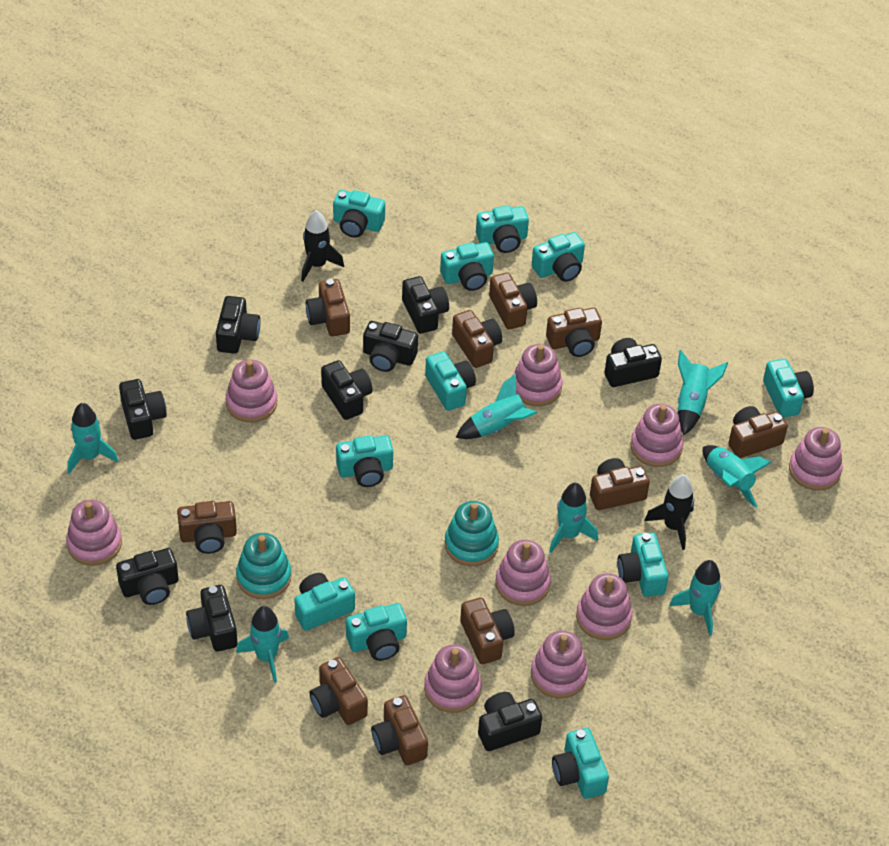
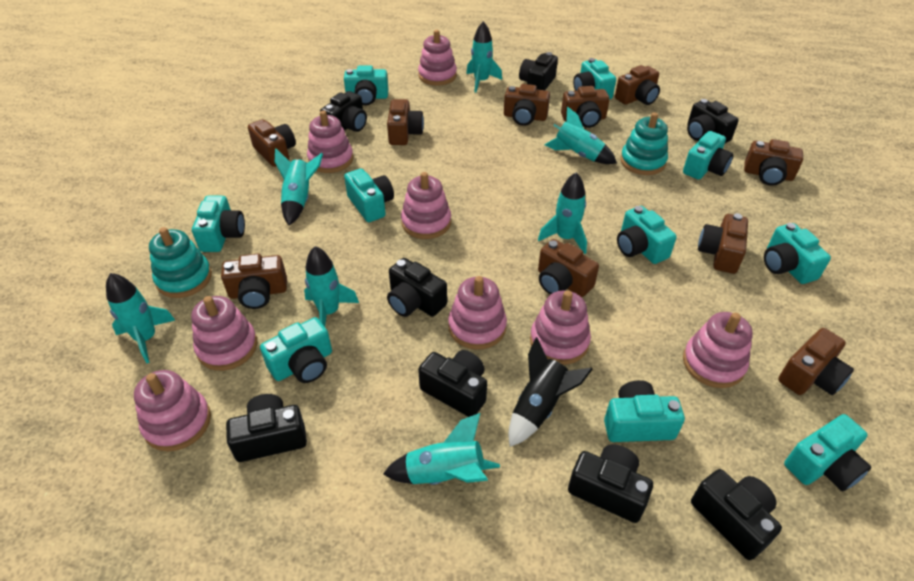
black camera: [116,548,179,605] [119,379,167,440] [186,585,237,652] [216,296,260,354] [321,360,373,420] [363,321,418,372] [402,276,449,334] [478,692,542,751] [605,338,662,387] = 9 -> [226,394,307,462] [320,91,367,132] [387,258,447,317] [418,350,487,417] [519,52,558,90] [568,444,653,523] [687,99,739,143] [691,469,782,560] = 8
black rocket: [301,210,344,282] [645,474,694,550] = 2 -> [508,337,593,447] = 1
pink stacking toy: [66,500,122,566] [226,359,277,422] [424,644,482,713] [496,540,551,606] [513,344,563,406] [531,631,588,699] [576,573,632,640] [631,404,683,467] [789,427,843,491] = 9 -> [134,370,211,451] [191,296,257,371] [307,111,353,173] [401,172,451,239] [418,30,457,85] [448,276,507,350] [530,290,591,365] [683,312,753,388] = 8
turquoise camera: [294,573,355,631] [333,190,385,238] [336,435,393,487] [346,603,407,661] [425,351,476,411] [440,242,494,291] [476,206,529,253] [532,232,585,282] [552,728,609,799] [617,532,668,597] [763,359,814,418] = 11 -> [192,196,245,252] [260,317,332,383] [344,65,388,105] [344,168,394,222] [573,58,616,99] [604,380,685,442] [617,206,677,264] [683,131,734,180] [764,223,831,284] [784,414,871,491] = 10

